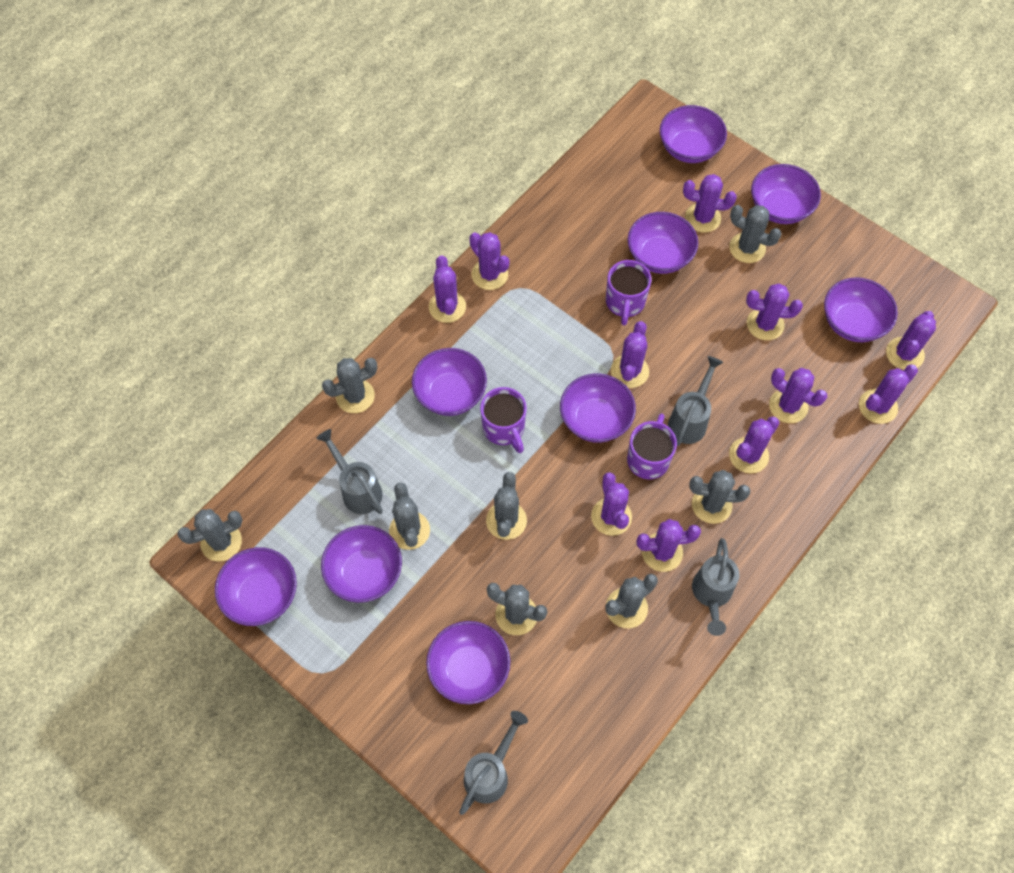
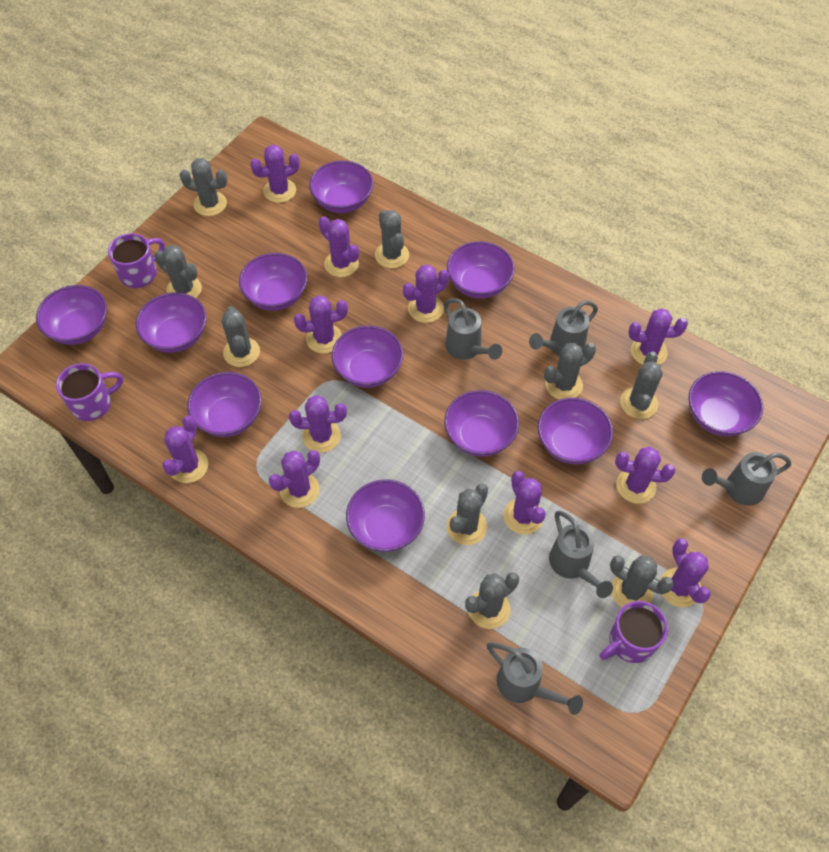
grey cactus: [177,509,243,562] [322,358,377,413] [389,482,430,550] [486,472,527,540] [487,583,547,635] [605,574,658,628] [689,470,750,524] [729,205,781,263] = 8 -> [155,245,202,298] [179,158,227,216] [222,306,260,367] [375,210,409,268] [447,484,488,545] [465,572,519,629] [544,343,596,400] [610,555,674,608] [620,351,663,419] = 9
grey watering can: [316,429,383,514] [459,711,528,815] [668,356,723,446] [692,538,739,636] = 4 -> [444,298,502,360] [487,642,583,715] [529,300,598,356] [549,511,613,598] [702,452,791,506] = 5
purple bowl: [215,547,297,626] [321,525,402,603] [412,348,487,416] [426,621,510,704] [560,374,636,443] [628,212,698,274] [660,105,727,163] [751,164,821,224] [824,277,898,342] = 9 -> [36,285,107,345] [136,292,206,353] [187,372,262,437] [239,253,307,311] [309,160,373,213] [332,326,403,388] [346,479,425,552] [444,390,519,457] [447,241,515,299] [538,398,613,464] [688,371,763,436] = 11

